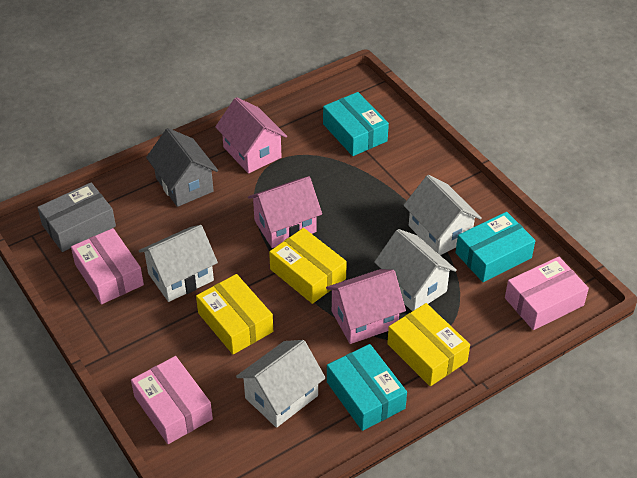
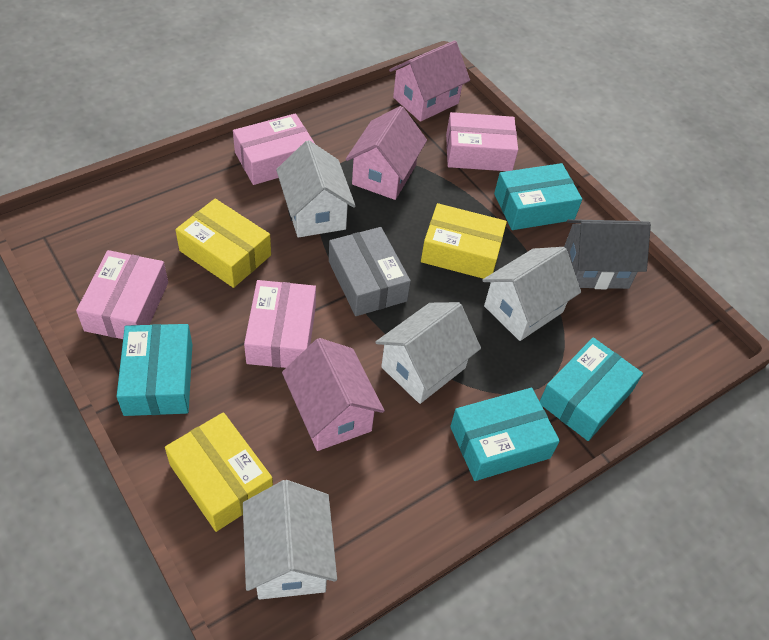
pink box: [71,228,144,304] [131,356,213,444] [505,257,589,330] = 3 -> [76,250,168,339] [233,113,315,185] [244,280,316,368] [446,112,518,171] = 4
turquoise box: [323,92,389,156] [327,344,407,431] [455,212,535,282] = 3 -> [117,324,192,416] [450,388,560,481] [494,163,582,230] [539,337,643,441] = 4

